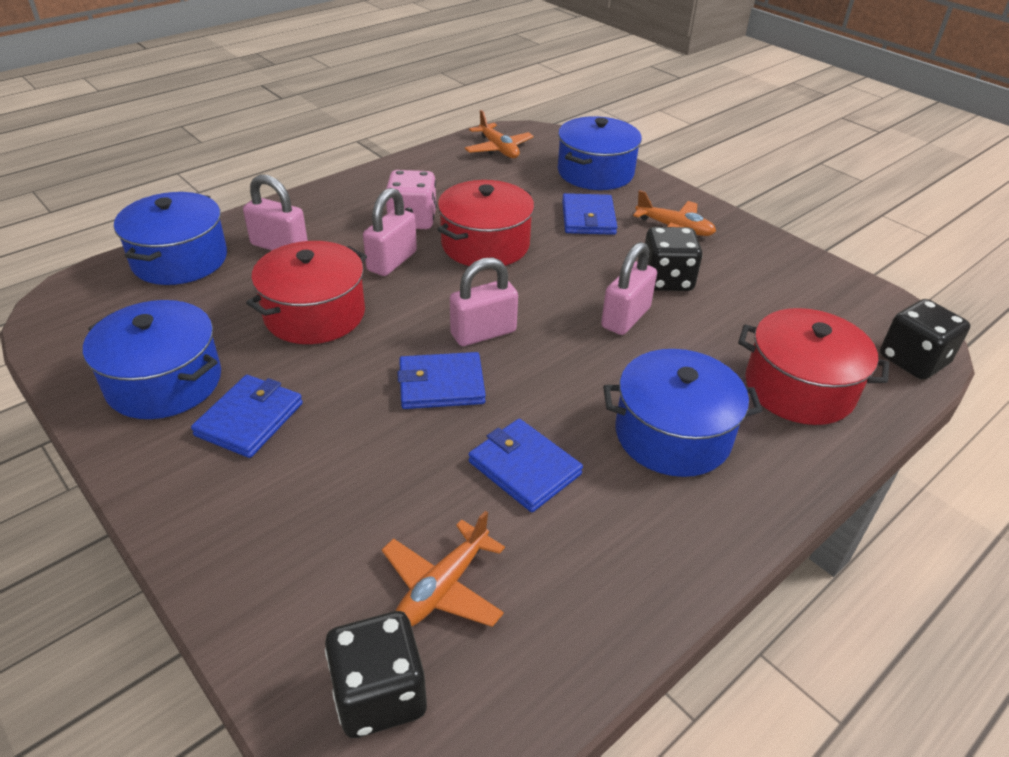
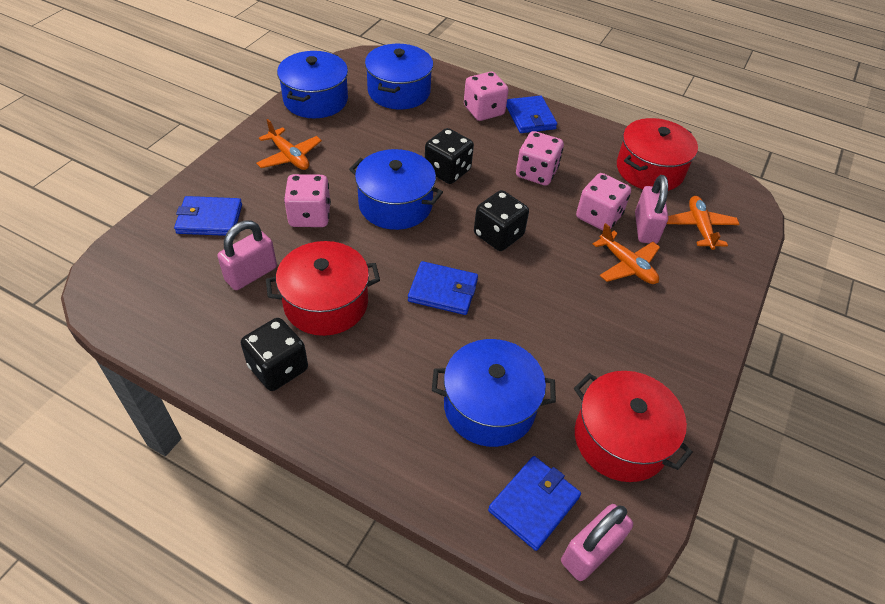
pink dice: [386,170,437,229] = 1 -> [284,174,331,227] [464,71,509,121] [516,131,564,185] [576,173,631,231] = 4
pink padlock: [243,174,308,250] [363,188,417,276] [450,257,518,346] [601,242,657,335] = 4 -> [217,220,277,290] [561,504,633,581] [635,175,668,244] = 3

